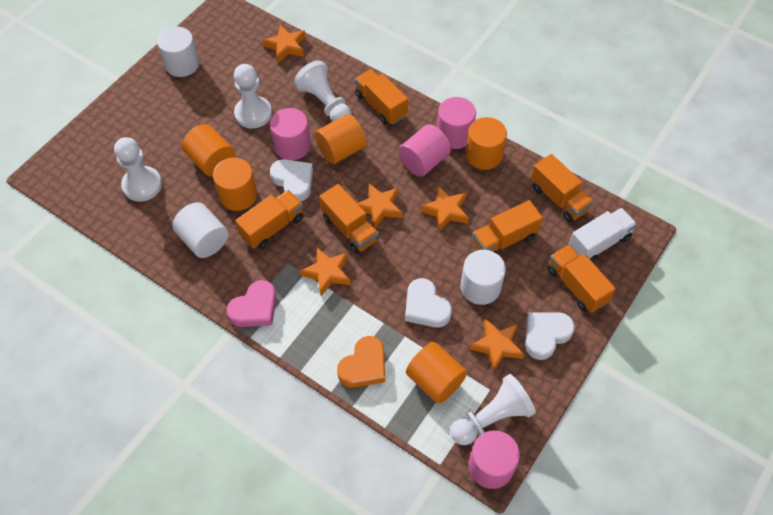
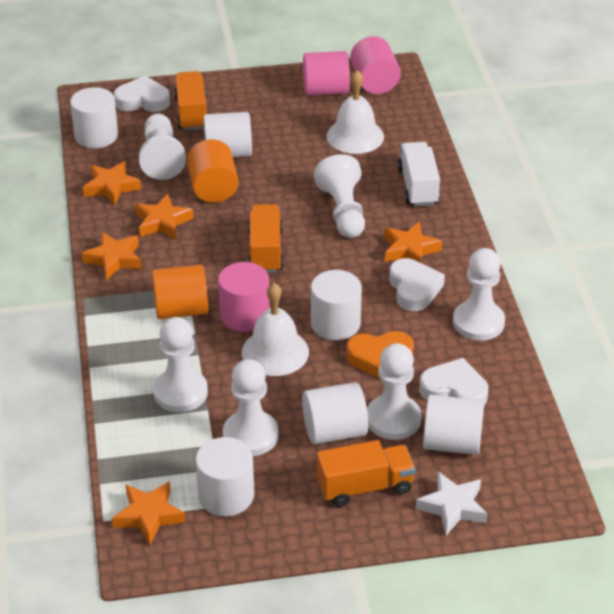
orange cylinder: [182,124,235,177] [213,157,257,211] [315,114,366,164] [406,342,467,404] [466,117,507,170] = 5 -> [152,265,208,319] [187,139,238,203] = 2
orange truck: [235,190,303,249] [319,184,379,254] [355,69,408,125] [473,200,543,253] [531,154,594,222] [548,245,616,313] = 6 -> [174,71,207,131] [248,204,284,273] [317,440,415,507] = 3
pink cylinder: [270,108,311,160] [398,124,451,177] [437,97,476,149] [469,430,520,489] = 4 -> [218,262,270,332] [303,51,350,96] [350,36,401,94] = 3
pink heart: [227,280,277,327] = 1 -> none = 0
white bell: none = 0 -> [242,283,309,376] [327,70,384,154] = 2
white cylinder: [157,27,199,77] [172,202,228,258] [461,250,506,305] = 3 -> [70,87,118,148] [196,437,254,516] [203,112,252,157] [302,382,368,445] [311,270,362,340] [423,395,484,455] = 6
white pawn: [114,137,162,202] [234,64,272,129] [294,60,352,122] [450,374,536,445] = 4 -> [139,113,186,180] [153,317,208,412] [223,359,278,456] [314,154,365,238] [367,343,421,440] [453,248,505,341] = 6
white star: none = 0 -> [416,471,488,535] = 1

